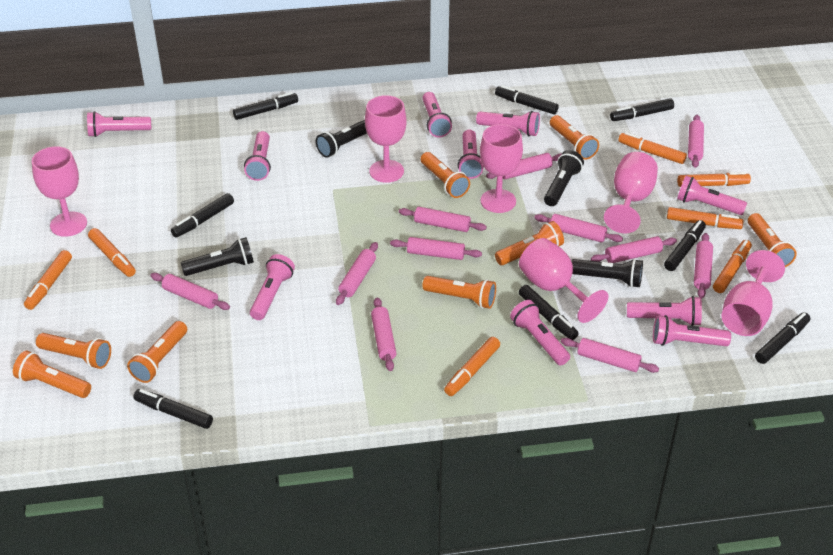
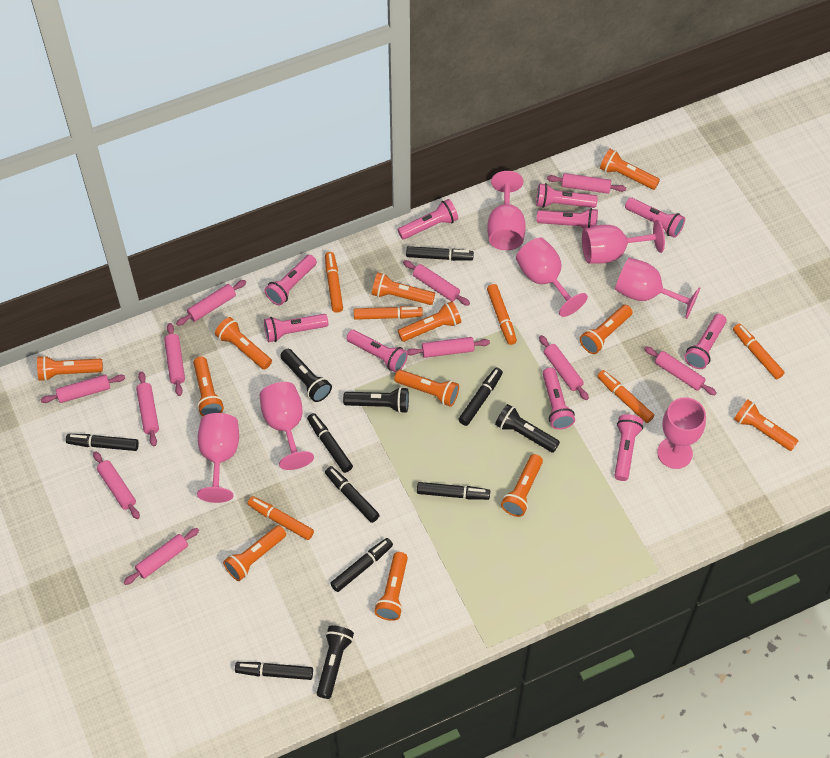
orange flashlight: [13,351,91,398] [36,333,111,369] [127,321,187,383] [421,152,470,198] [422,276,496,309] [495,221,564,265] [550,115,599,159] [748,213,797,267] = 8 -> [37,355,103,381] [193,356,224,416] [215,317,272,370] [223,525,286,581] [372,272,435,305] [374,552,408,621] [394,370,459,407] [398,301,461,342] [501,454,543,517] [580,305,633,354] [600,149,660,190] [734,399,798,451] = 12
orange marker: [24,250,72,310] [88,228,136,277] [444,337,500,396] [618,132,687,164] [667,207,744,229] [677,172,751,187] [713,240,752,293] = 7 -> [248,496,314,540] [325,252,343,313] [354,306,423,320] [487,284,517,345] [597,370,654,423] [733,323,785,379] = 6
pink goblet: [32,146,87,237] [365,95,407,183] [480,124,523,213] [519,238,608,323] [604,152,658,233] [722,250,785,336] = 6 -> [197,413,239,503] [259,382,314,470] [487,171,526,250] [516,237,588,317] [582,220,665,264] [615,258,700,319] [657,397,706,469] = 7

